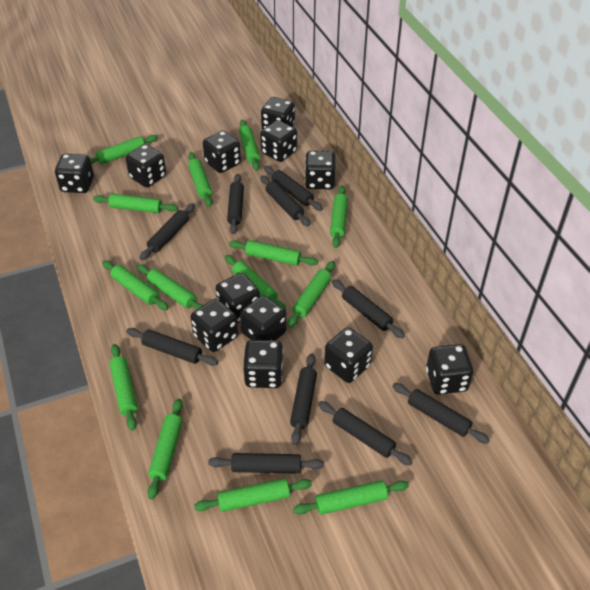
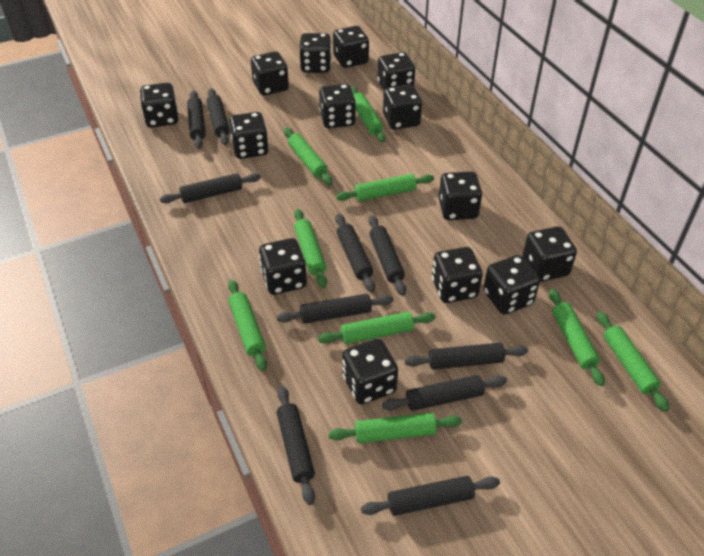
black dice: [55,154,94,193] [125,144,166,187] [191,299,238,352] [203,131,241,173] [216,273,260,323] [240,295,287,341] [243,340,284,388] [260,120,297,162] [261,97,295,130] [305,151,336,189] [324,327,373,383] [426,344,473,395] = 12 -> [140,83,178,127] [229,112,269,159] [251,51,289,96] [259,238,307,295] [299,33,332,73] [319,84,356,128] [333,26,369,68] [342,339,398,404] [378,52,415,91] [383,84,422,130] [432,247,483,303] [439,171,482,220] [483,255,540,315] [522,226,577,282] = 14
green rolling pin: [90,135,158,164] [93,194,178,213] [102,260,169,310] [110,344,138,430] [137,264,203,310] [147,399,183,500] [188,152,212,207] [194,478,312,512] [225,255,286,311] [229,240,318,266] [239,120,260,171] [288,261,335,327] [293,480,409,515] [330,186,348,248] = 14 -> [228,280,267,371] [284,127,333,185] [294,209,327,288] [318,312,436,344] [329,413,462,443] [336,174,434,201] [351,87,385,142] [549,289,605,386] [597,311,669,412] = 9

